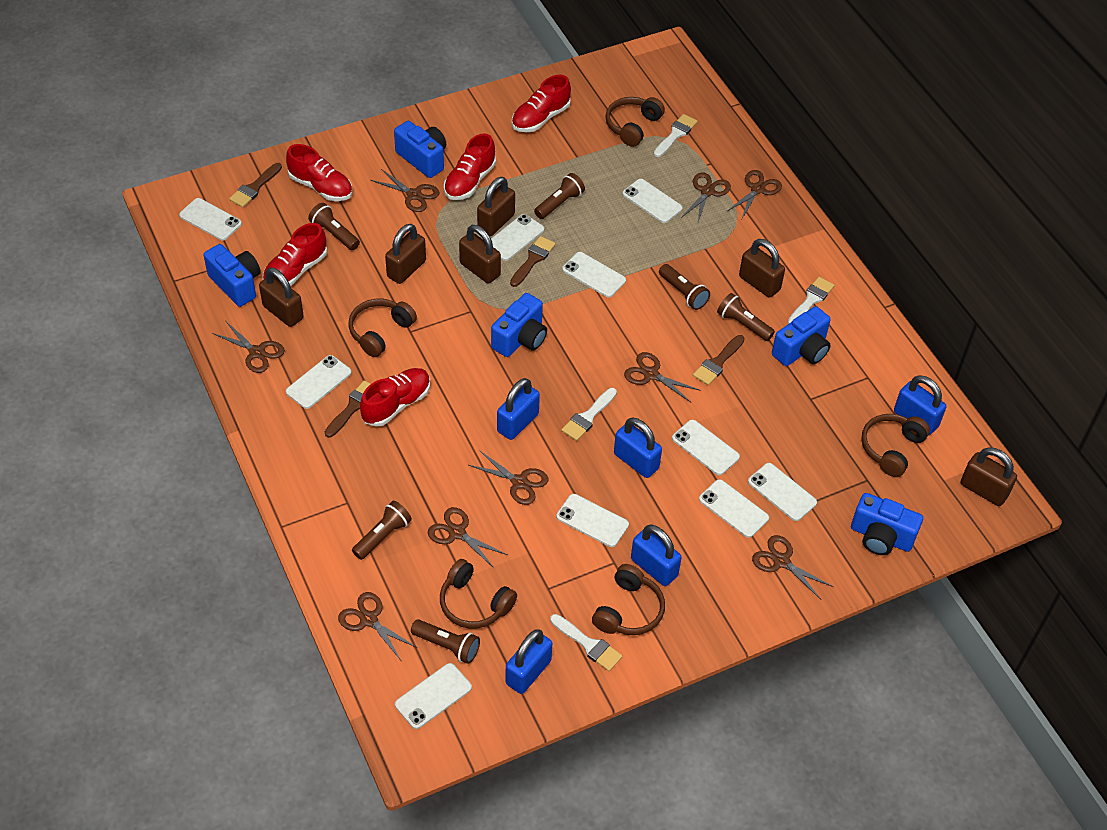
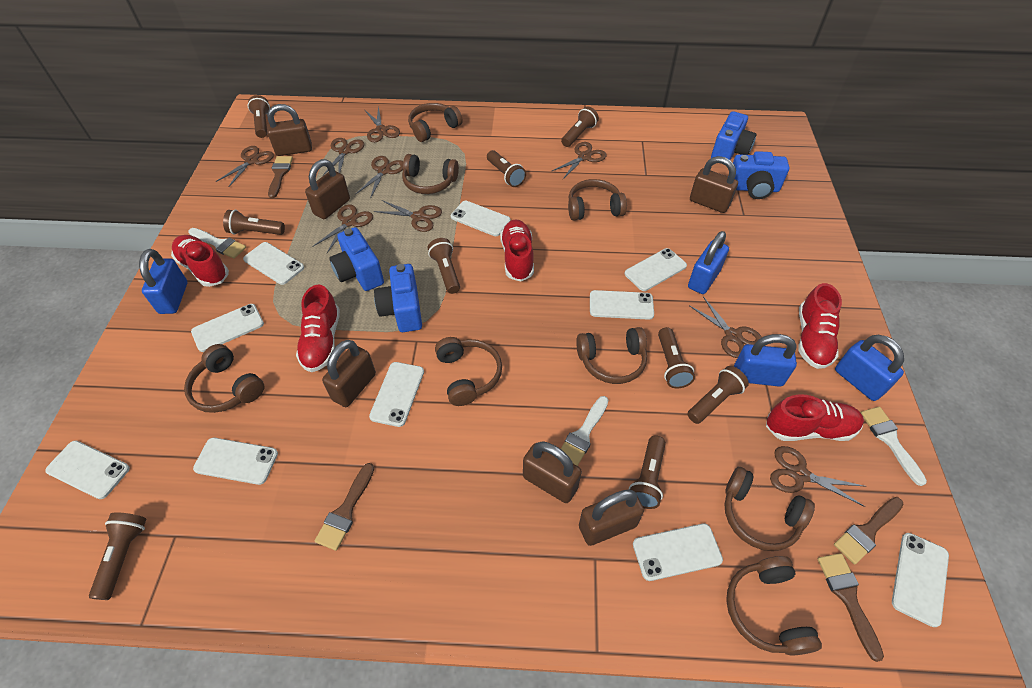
blue camera: [204,244,260,307] [394,121,446,178] [491,293,547,357] [772,306,831,366] [851,493,923,555] = 5 -> [329,227,384,291] [374,264,422,332] [711,111,757,160] [728,151,790,199] = 4
blue padlock: [497,378,540,440] [505,629,552,694] [614,418,662,478] [631,525,682,586] [894,375,946,435] = 5 -> [139,249,187,314] [688,231,729,294] [734,334,797,387] [835,335,904,401] = 4
brown flashlight: [308,203,360,250] [352,501,412,560] [411,619,480,664] [534,173,585,219] [659,264,710,310] [717,293,775,341] = 6 -> [89,512,146,600] [223,210,285,235] [248,95,270,138] [428,238,460,294] [487,150,526,187] [561,107,599,147] [629,435,666,509] [658,327,695,388] [687,366,749,424] = 9
brown headphones: [348,299,417,357] [440,559,517,629] [592,564,665,635] [605,97,665,147] [861,414,930,477] = 5 -> [184,344,264,413] [402,154,459,194] [408,103,463,142] [435,337,502,406] [568,179,627,221] [576,327,647,384] [724,467,815,551] [726,556,822,656] = 8
white brush: [550,614,623,671] [561,388,617,441] [654,114,698,157] [788,277,835,324] = 4 -> [188,228,246,259] [561,396,609,466] [861,407,927,486] = 3

